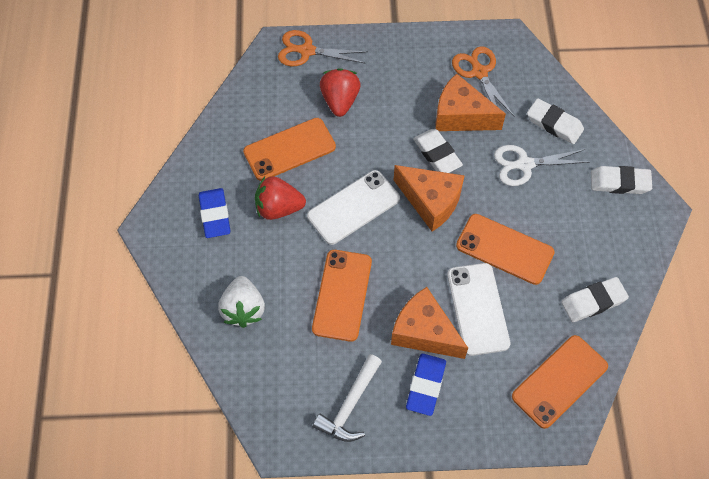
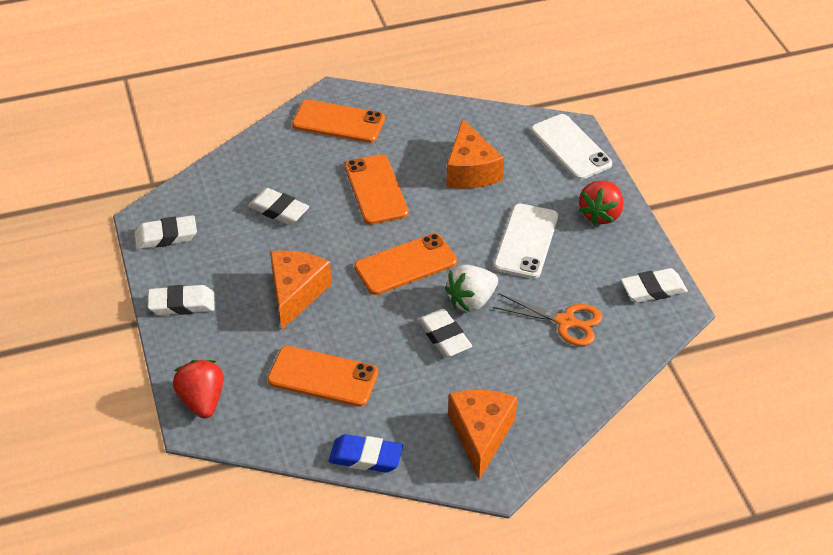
blue eraser: [199,188,230,238] [406,354,446,416] = 2 -> [329,434,403,473] = 1
orange scissors: [278,30,368,66] [452,47,514,116] = 2 -> [493,293,602,346] = 1
white eraser: [413,129,463,173] [527,98,584,144] [561,277,629,322] [591,166,652,194] = 4 -> [134,215,197,249] [148,285,215,315] [248,188,309,225] [418,309,472,357] [621,268,688,303] = 5
white hammer: [313,354,382,442] = 1 -> none = 0
white scissors: [494,145,590,186] = 1 -> none = 0

